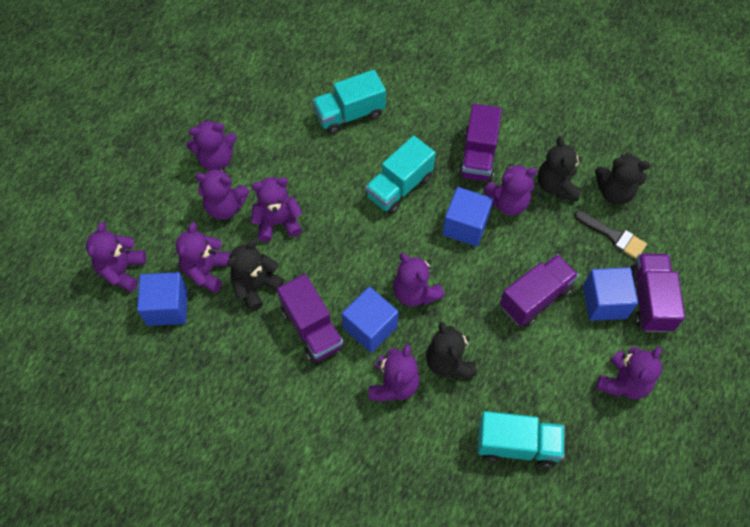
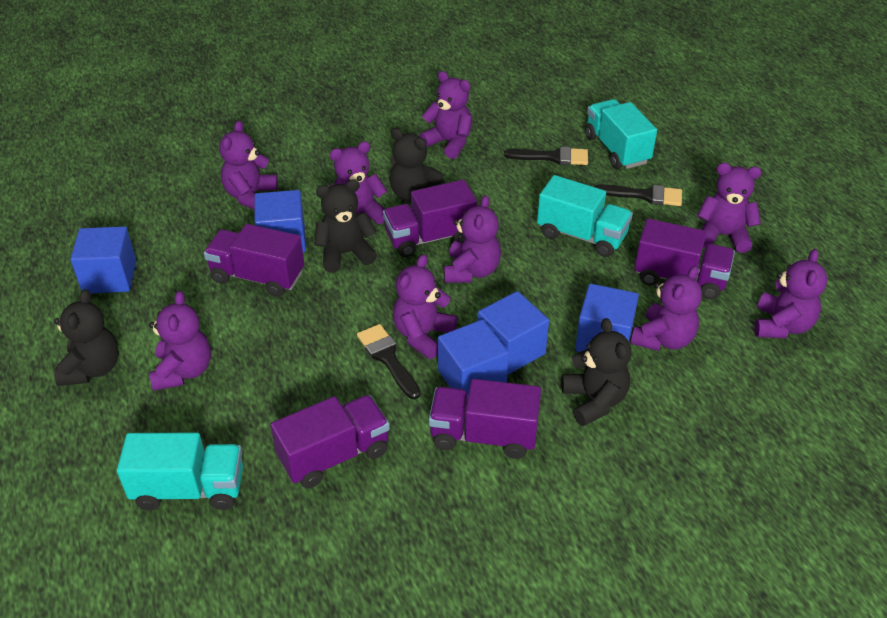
black brush: [574,210,647,259] = 1 -> [357,324,421,399] [504,147,588,165] [594,184,682,206] = 3
blue cube: [137,272,188,326] [342,287,399,353] [443,187,493,247] [583,267,638,321] = 4 -> [70,226,136,293] [254,190,306,253] [438,319,509,400] [478,291,549,375] [575,284,639,352] = 5
purple truck: [277,274,344,363] [458,104,502,182] [500,254,579,327] [630,254,685,332] = 4 -> [204,224,304,297] [270,395,390,488] [383,180,477,257] [429,379,541,459] [634,219,735,299] = 5

